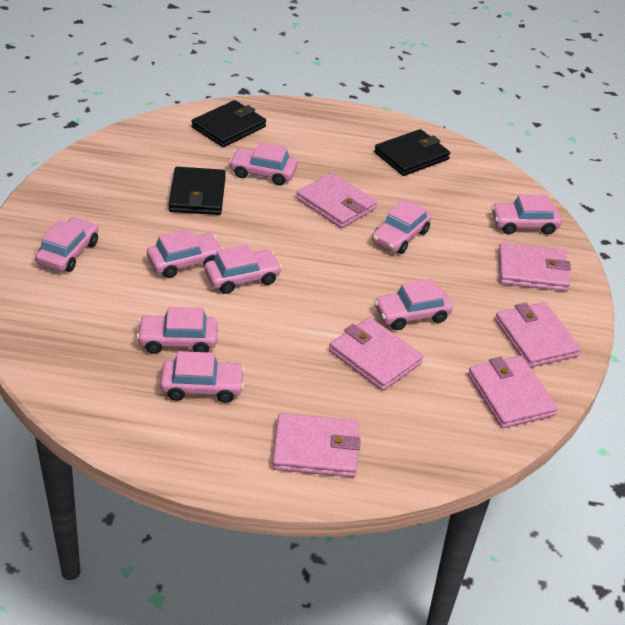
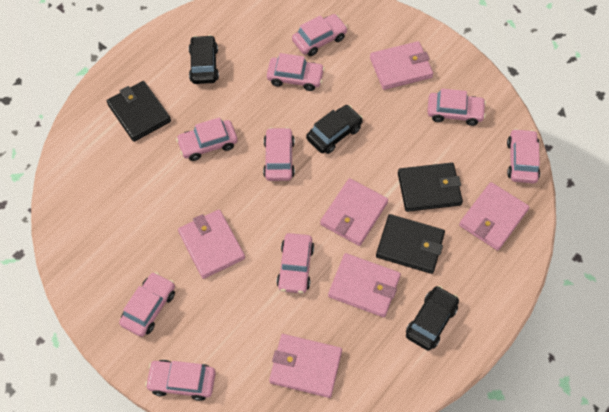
black car: none = 0 -> [189,35,219,84] [306,105,363,154] [406,286,459,351] = 3

